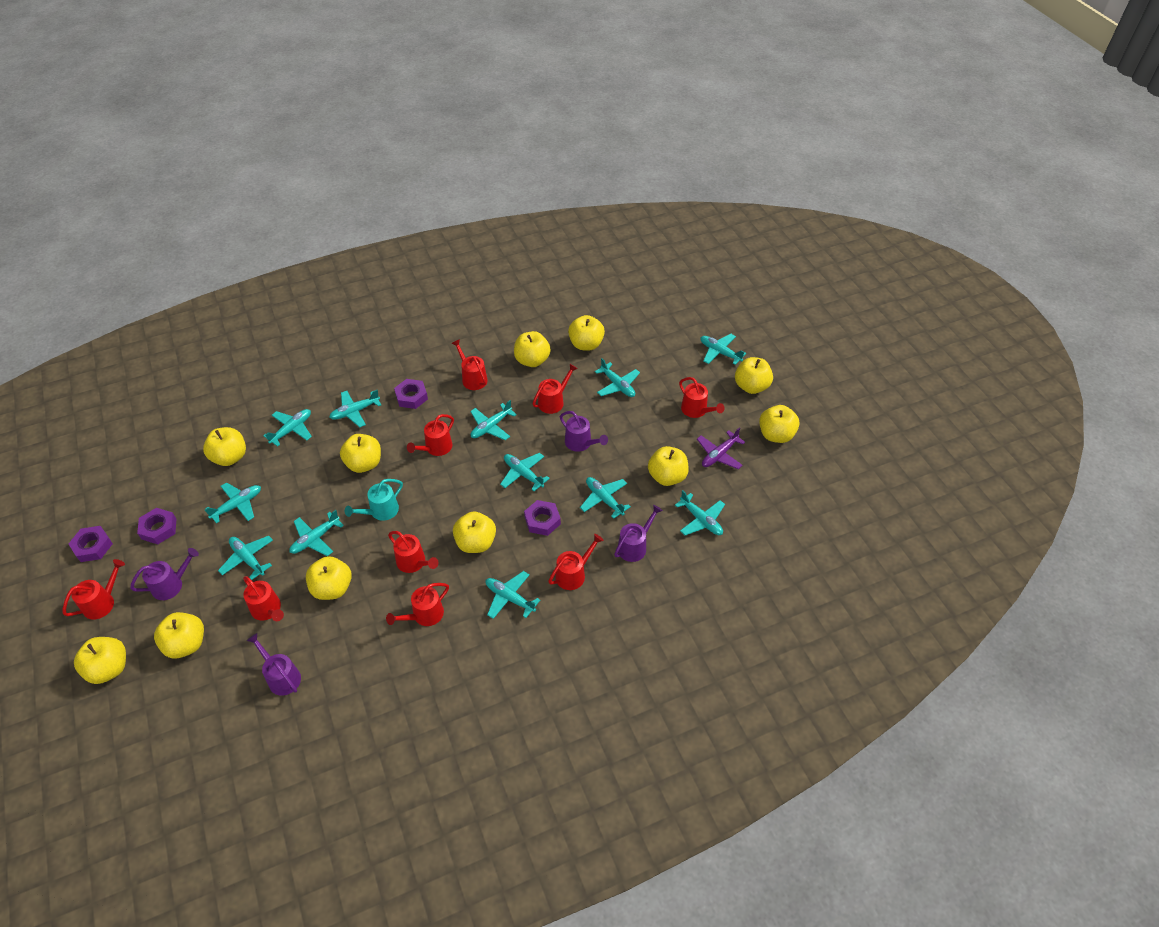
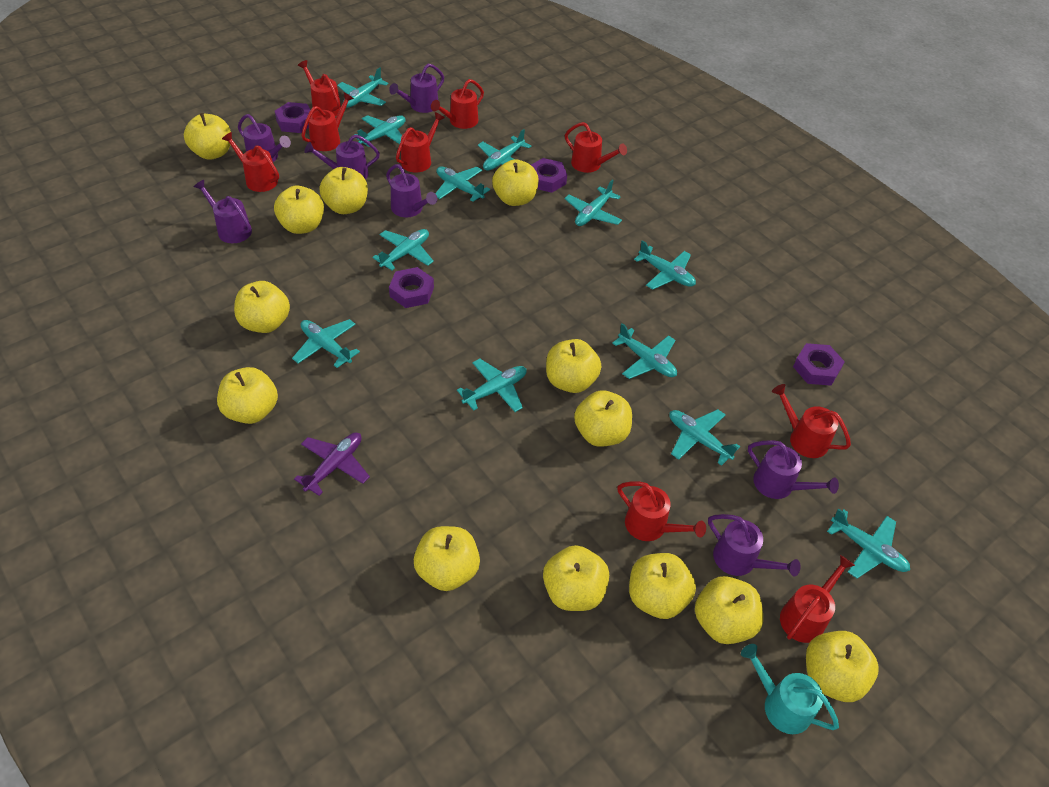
purple watering can: [130,548,199,600] [247,633,301,696] [560,411,608,452] [614,505,663,562] = 4 -> [194,180,252,243] [238,114,291,162] [304,134,380,179] [386,164,437,217] [389,64,444,113] [708,514,801,577] [748,440,839,499] = 7
yellow apple: [74,637,126,684] [154,612,204,659] [203,427,246,466] [306,556,352,600] [340,434,381,473] [453,511,496,553] [514,331,551,367] [568,315,605,350] [648,446,689,486] [735,357,773,394] [759,405,799,443] = 11 -> [184,113,231,160] [217,367,278,424] [234,281,290,333] [274,185,324,234] [319,167,368,214] [414,526,480,591] [492,159,539,206] [543,545,609,611] [546,339,601,393] [574,390,632,447] [629,553,696,619] [695,576,763,644] [806,631,879,702] = 13

